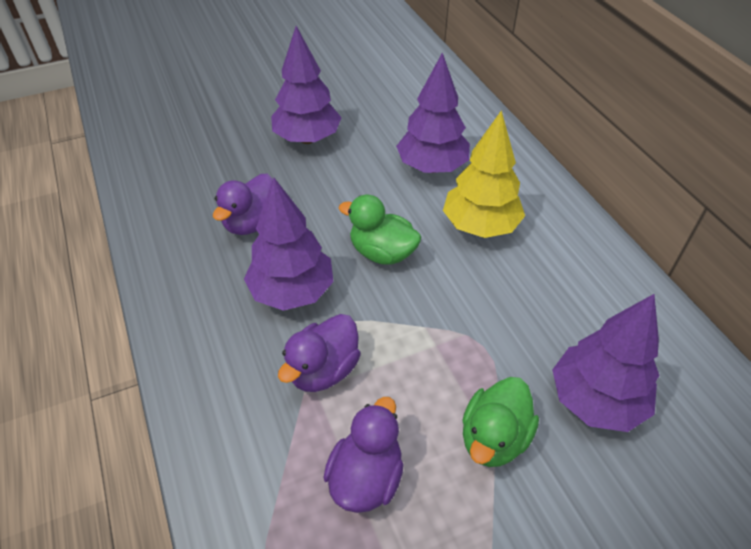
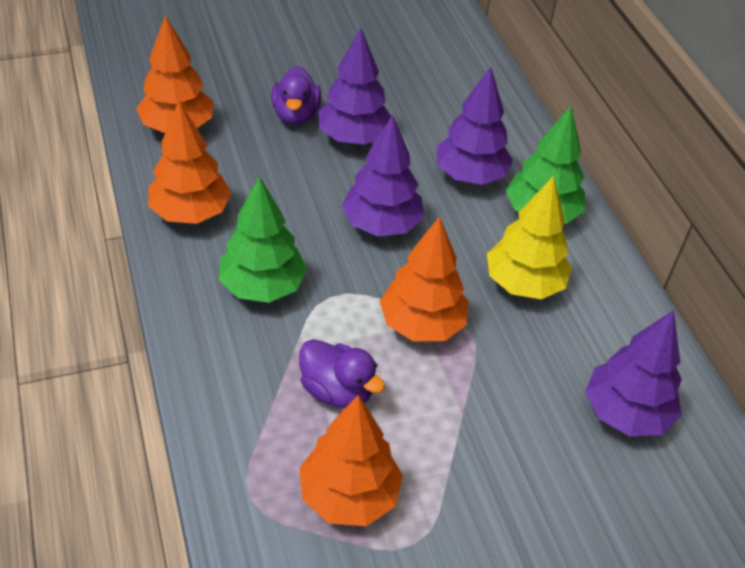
green duck: [339,195,421,265] [462,377,539,467] = 2 -> none = 0
green tree: none = 0 -> [219,176,307,303] [506,106,585,224] = 2
orange tree: none = 0 -> [136,15,213,133] [148,101,232,224] [299,395,403,526] [379,216,469,341] = 4
purple duck: [213,174,273,235] [278,314,361,392] [324,397,404,513] = 3 -> [271,66,321,125] [299,339,385,408] = 2

